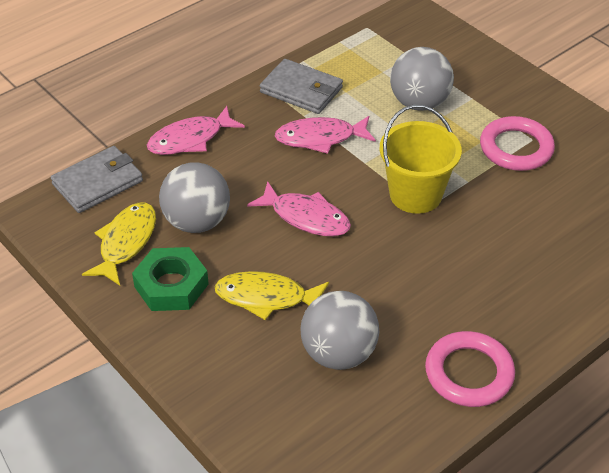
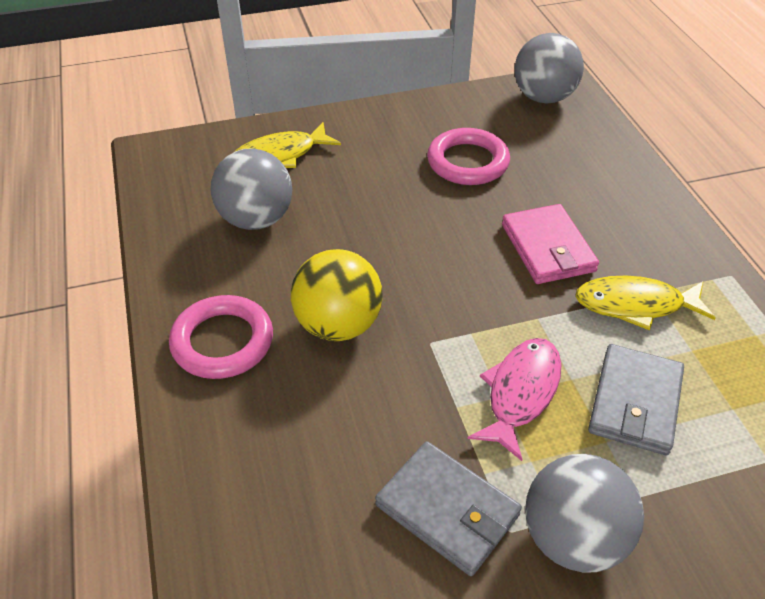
green nut: [132,247,209,311] = 1 -> none = 0
pink fish: [147,106,245,155] [247,181,351,236] [275,116,376,154] = 3 -> [468,338,562,461] = 1
pink wallet: none = 0 -> [502,204,599,284] = 1
yellow ball: none = 0 -> [291,249,383,341] = 1
yellow bucket: [380,105,462,214] = 1 -> none = 0

